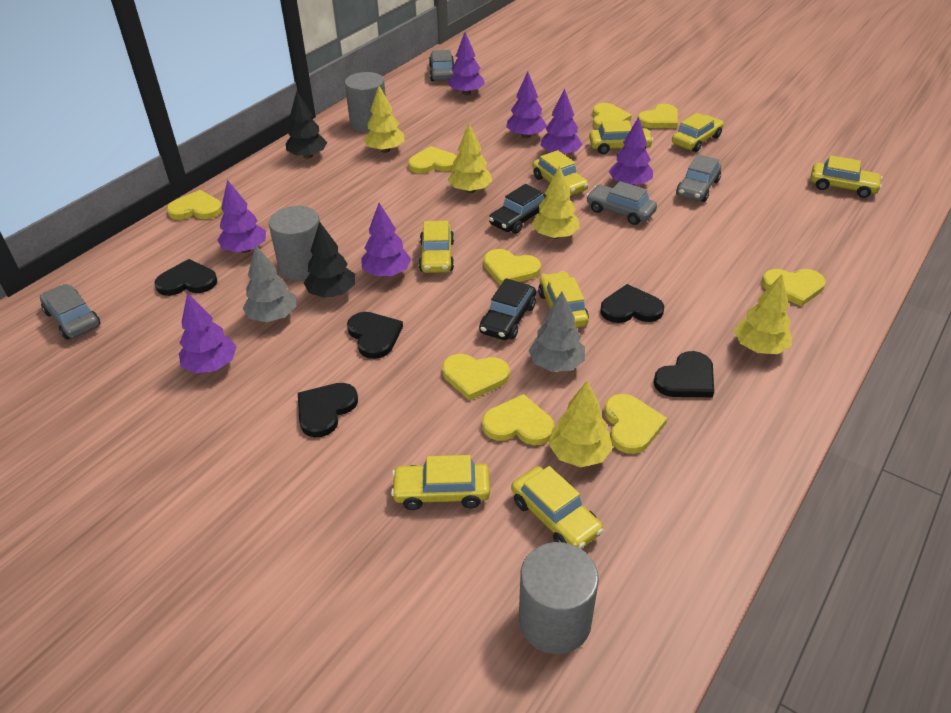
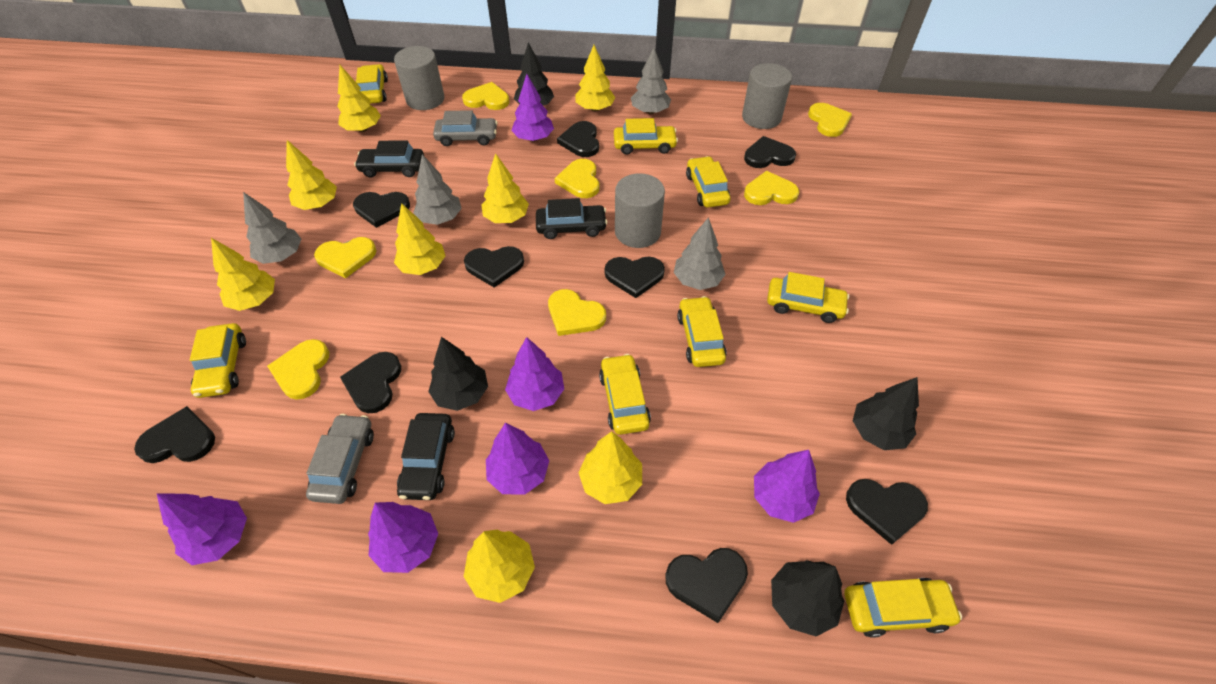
black car: [479,278,536,340] [489,184,546,234] = 2 -> [354,141,424,177] [397,413,455,500] [536,198,607,239] = 3
black heart: [155,259,218,296] [298,383,358,437] [347,312,403,359] [600,284,664,323] [654,351,714,397] = 5 -> [134,406,215,463] [340,352,401,413] [353,192,410,228] [464,246,524,288] [557,121,599,157] [605,256,665,298] [665,548,748,623] [744,136,796,168] [846,479,928,545] = 9
black tree: [286,91,328,159] [304,222,355,298] = 2 -> [428,337,488,411] [514,42,554,105] [771,560,844,637] [853,377,919,450] = 4
grey car: [40,284,100,339] [429,50,454,81] [586,181,657,225] [676,154,721,202] = 4 -> [306,414,374,504] [433,110,498,146] = 2
grey tree: [243,245,297,322] [528,291,585,372] = 2 -> [243,192,301,264] [413,154,462,225] [631,48,671,114] [674,217,726,290] = 4
purple tree: [179,293,237,374] [218,180,266,253] [361,203,411,277] [447,32,485,95] [506,72,547,138] [540,88,583,155] [609,117,653,186] = 7 -> [156,493,247,565] [368,502,438,573] [486,423,549,495] [505,337,564,411] [511,74,554,141] [754,450,820,523] = 6
yellow heart: [167,190,222,220] [408,146,457,174] [442,354,510,400] [482,394,554,445] [484,249,541,286] [593,103,632,129] [604,394,667,454] [637,104,678,128] [762,269,826,306] = 9 -> [267,339,329,400] [314,237,377,278] [462,82,509,110] [548,289,606,336] [555,159,599,198] [744,171,799,205] [808,103,852,137] = 7
yellow tree: [363,86,405,153] [448,123,492,193] [532,166,580,239] [548,380,613,467] [734,274,792,354] = 5 -> [211,238,275,311] [286,140,337,210] [337,65,381,132] [394,203,445,275] [463,529,535,603] [481,153,529,223] [576,45,616,112] [579,431,642,504] = 8

